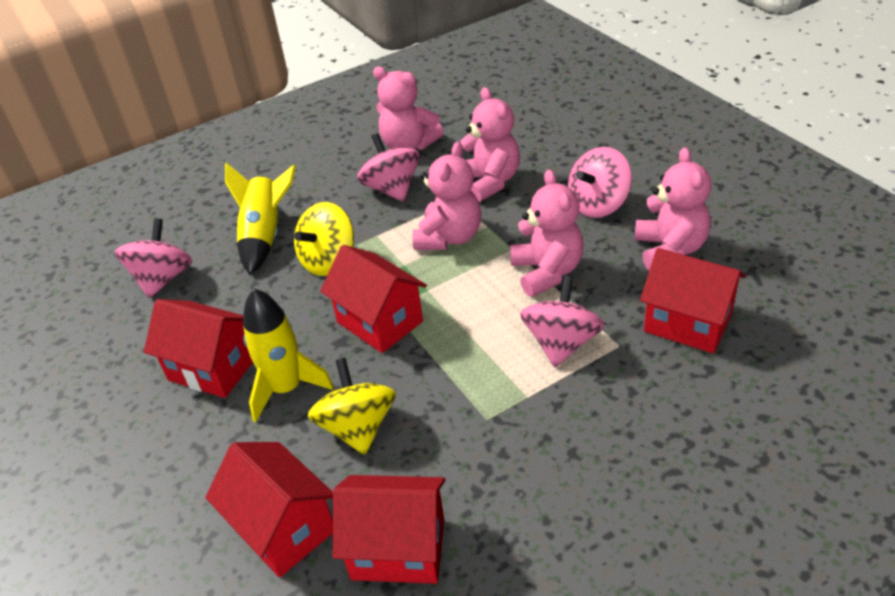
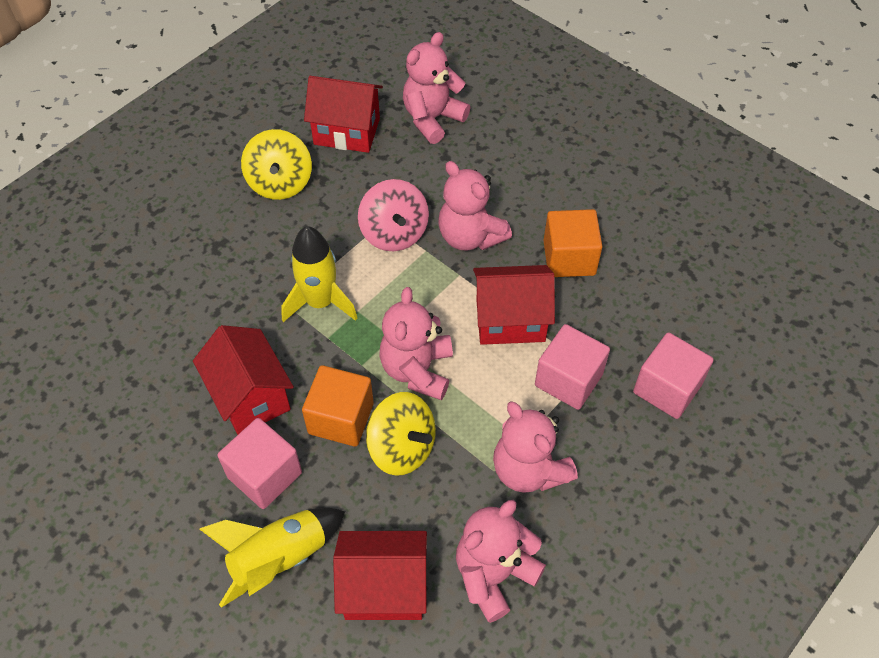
orange cube: none = 0 -> [302,365,374,447] [544,209,603,277] = 2
pink cube: none = 0 -> [217,418,302,509] [535,324,610,410] [633,332,713,419] = 3
pink spinning top: [115,218,192,298] [357,134,420,202] [520,276,605,367] [568,147,632,218] = 4 -> [358,179,429,251] = 1
red house: [144,299,253,398] [205,442,333,578] [320,245,427,353] [333,475,445,584] [640,248,746,353] = 5 -> [193,325,294,435] [304,76,383,153] [333,531,427,620] [473,265,555,345] = 4

